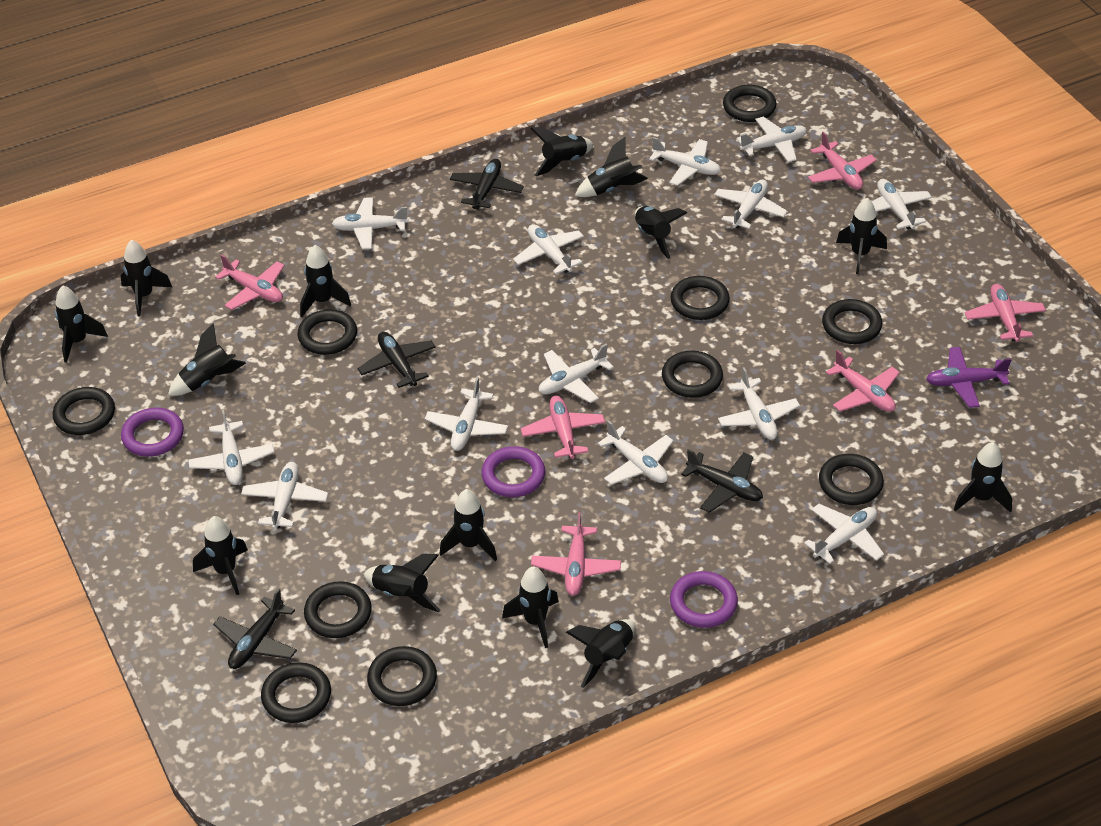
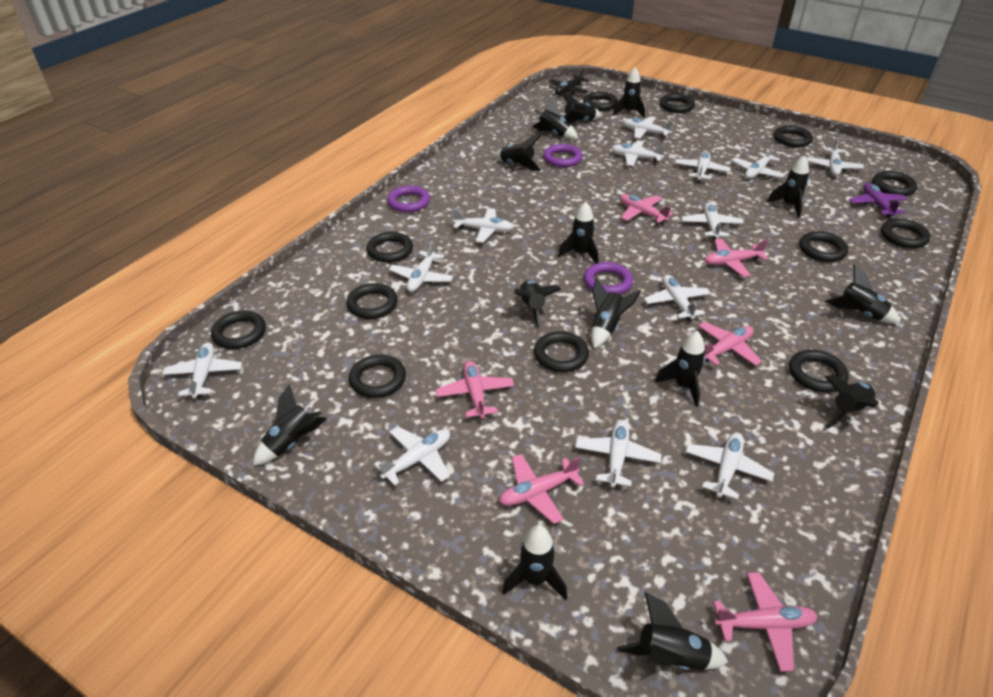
black plane: [213,588,297,669] [357,332,436,388] [450,159,524,209] [681,449,763,513] = 4 -> [549,68,589,95] = 1
black ring: [53,387,115,435] [261,662,331,723] [298,309,357,355] [304,581,372,638] [367,646,437,706] [662,351,723,398] [670,276,730,320] [723,85,777,122] [819,454,884,505] [822,299,882,344] = 10 -> [211,311,266,349] [346,283,398,319] [349,355,406,398] [366,232,413,263] [534,331,589,372] [583,92,618,111] [659,93,695,113] [774,126,813,148] [789,350,849,392] [799,231,848,262] [872,171,917,196] [881,219,930,248] = 12

